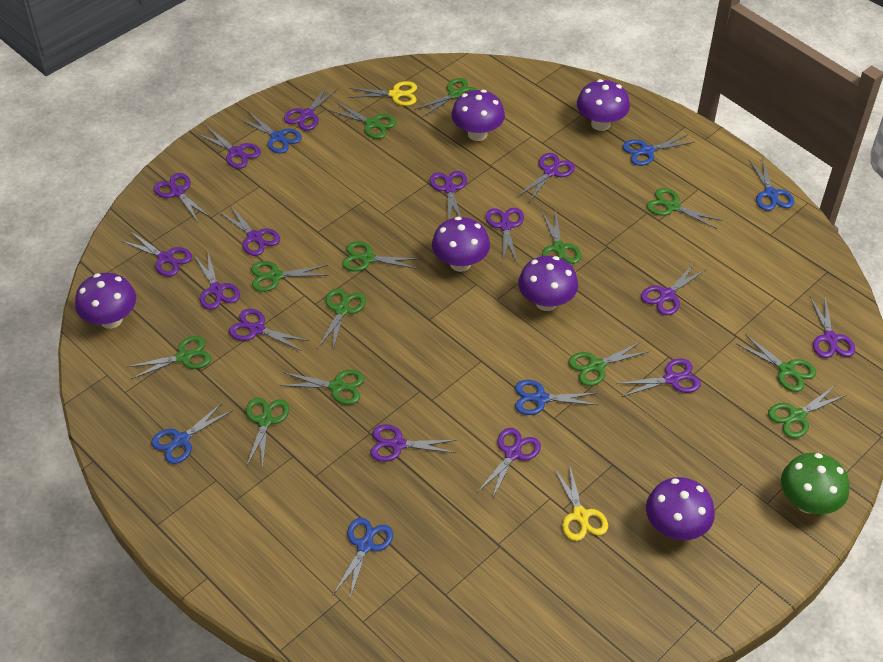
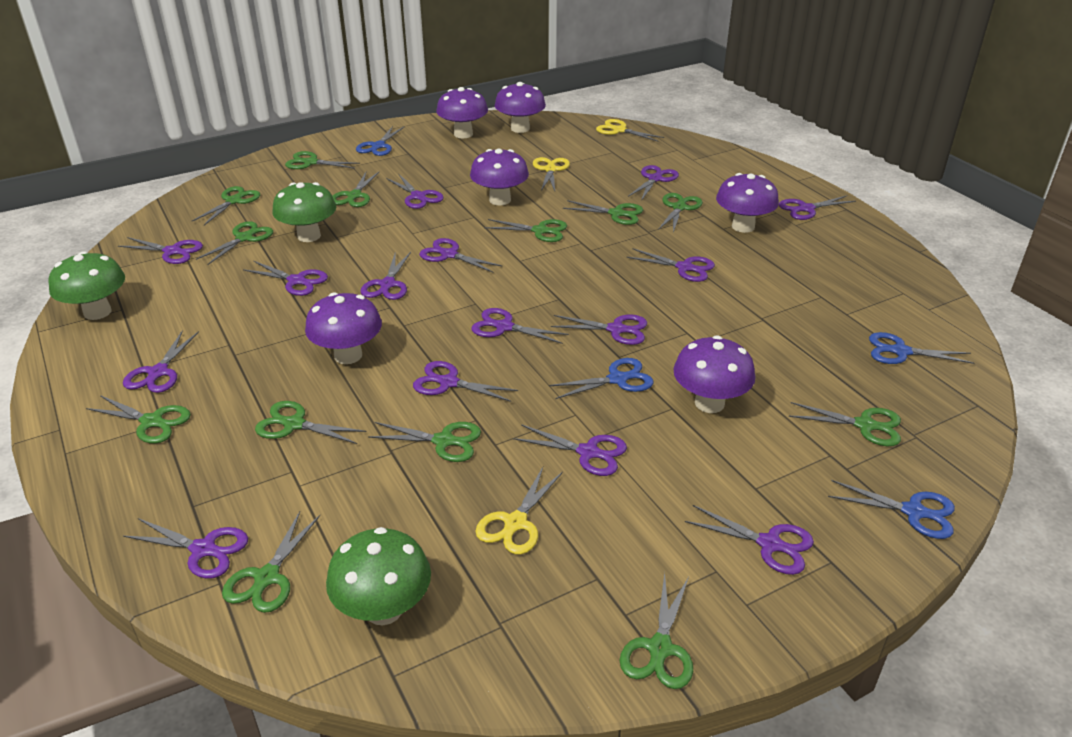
blue scissors: [151,402,233,464] [239,111,302,153] [333,518,393,599] [515,380,597,415] [623,134,694,166] [749,157,794,211] = 6 -> [356,126,404,156] [549,358,653,399] [828,480,955,539] [869,332,974,364] = 4
green mushroom: [781,453,849,514] = 1 -> [48,251,125,320] [272,182,336,242] [326,527,431,625] = 3
yellow scissors: [348,81,417,106] [554,463,608,541] = 2 -> [475,467,563,555] [533,157,570,191] [596,119,664,141] = 3

